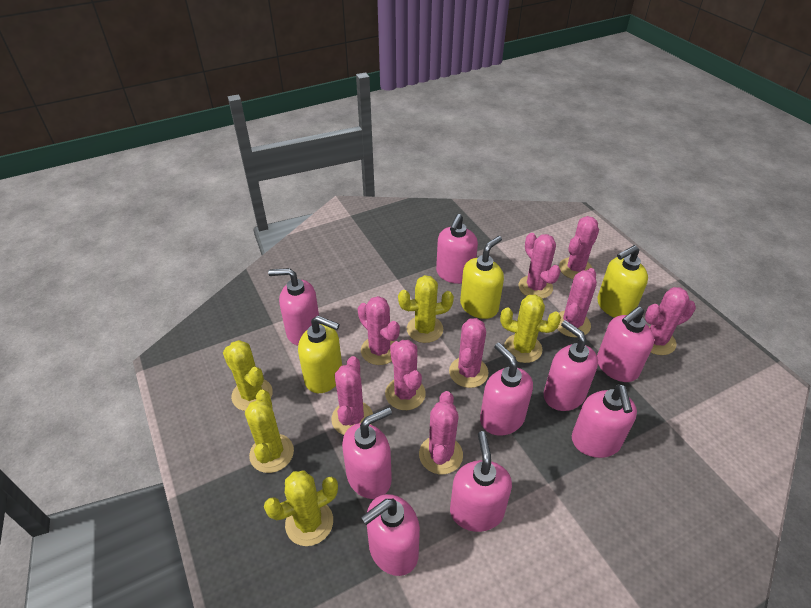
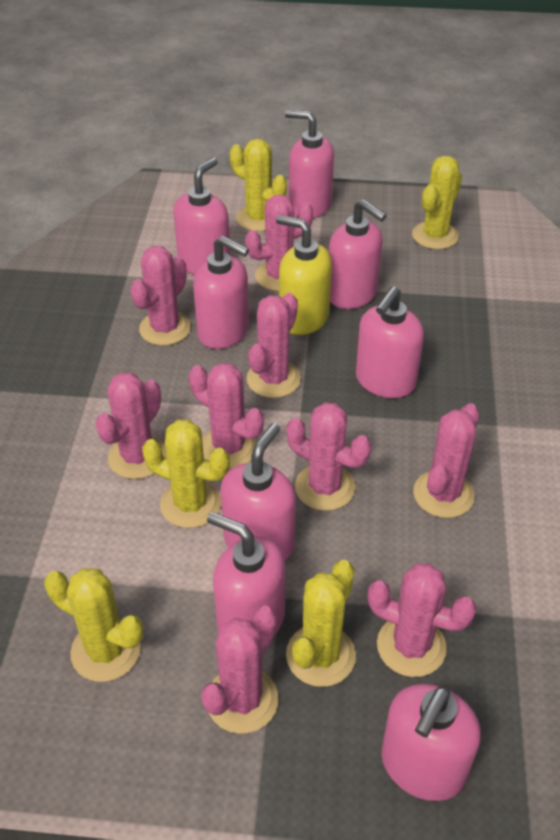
pink soap dispenser: [268,268,320,345] [342,407,392,499] [361,494,420,576] [436,214,478,284] [450,431,512,532] [480,343,533,436] [543,320,598,411] [572,384,637,458] [597,306,654,382] = 9 -> [173,157,230,275] [193,236,249,349] [207,512,285,637] [221,423,296,560] [285,110,334,218] [329,199,387,309] [356,286,424,398] [381,684,481,801] = 8
yellow soap dispenser: [298,316,342,393] [460,236,504,319] [597,245,648,318] = 3 -> [276,215,332,335] = 1

